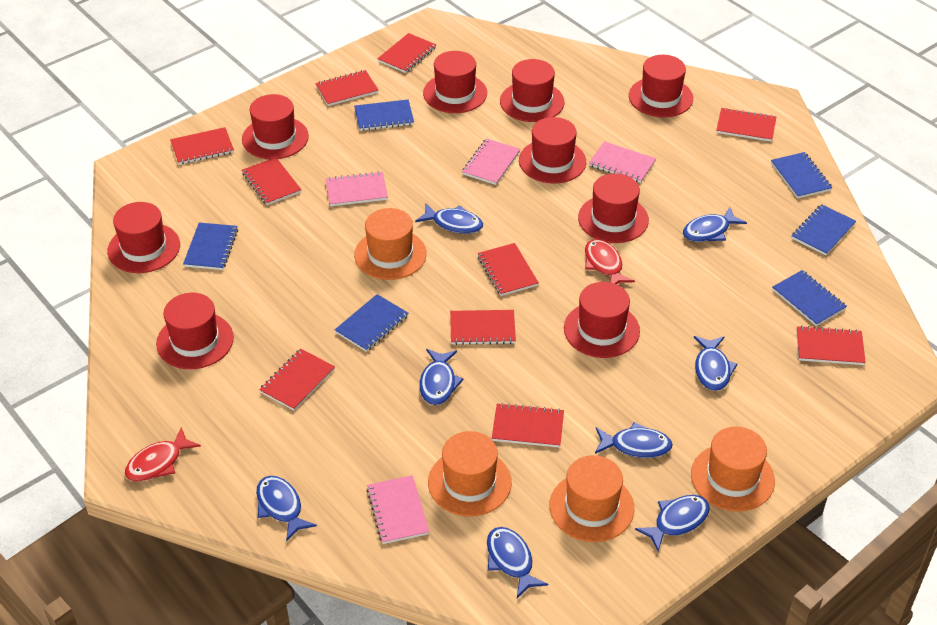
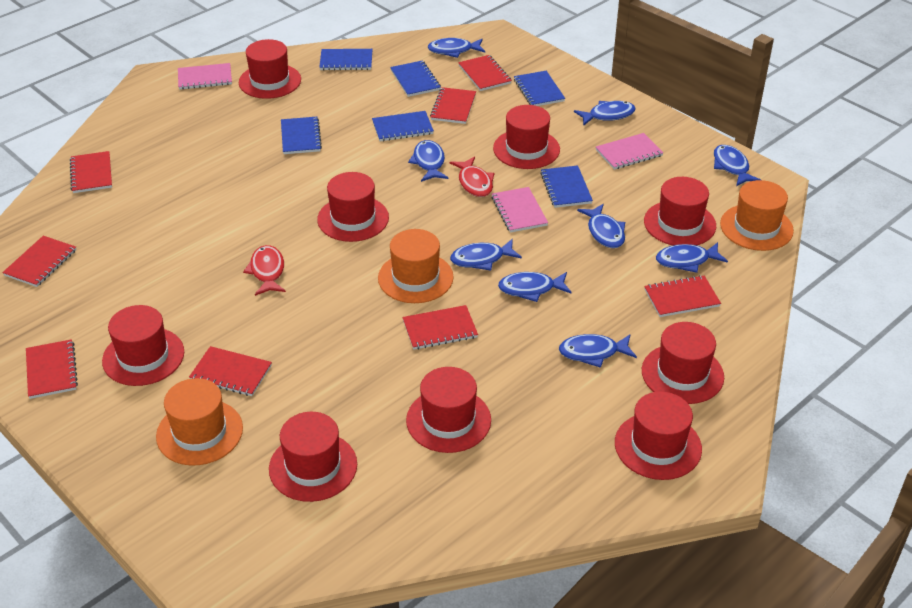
blue fish: [256,476,317,542] [415,204,483,234] [419,349,464,405] [487,527,548,598] [595,422,673,458] [635,495,710,552] [683,206,747,242] [694,336,738,391] = 8 -> [408,140,448,182] [428,38,485,58] [450,239,522,270] [498,272,572,302] [559,334,637,368] [574,101,636,126] [577,204,625,248] [656,242,728,273] [714,145,761,186] = 9
orange hat: [354,208,427,280] [428,431,512,516] [549,455,634,542] [691,426,775,512] = 4 -> [156,378,243,465] [378,229,454,303] [720,180,794,251] = 3
pink notebook: [325,172,388,206] [366,475,430,544] [462,139,520,185] [589,141,656,183] = 4 -> [178,63,232,90] [492,187,548,233] [596,133,663,170] = 3
red notebook: [170,127,234,165] [242,157,302,205] [259,349,335,411] [315,70,378,106] [377,33,436,73] [450,310,516,345] [478,243,539,296] [492,403,564,447] [716,108,776,142] [796,326,866,365] = 10 -> [2,236,76,287] [26,339,78,399] [70,151,112,193] [189,346,272,396] [402,305,478,350] [430,87,476,124] [458,55,512,91] [644,275,721,317] = 8

